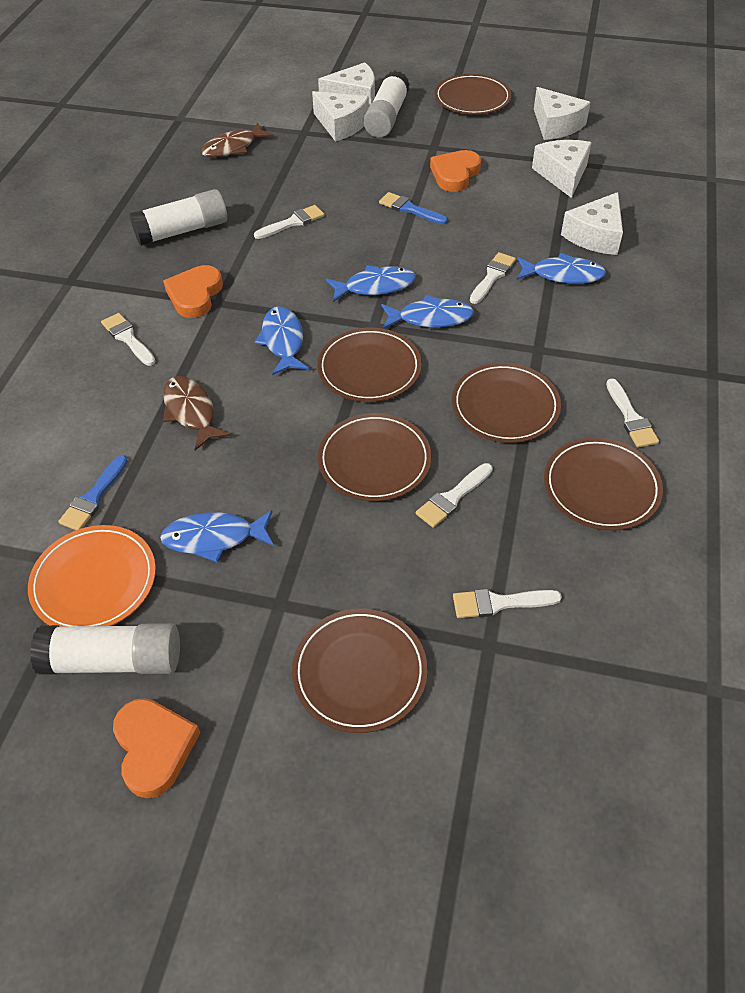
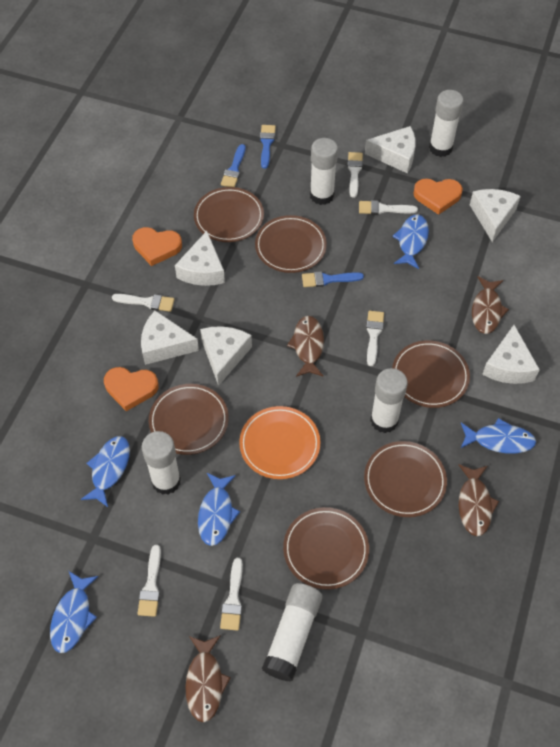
blue brush: [58,455,128,530] [379,192,448,224] = 2 -> [221,144,246,187] [260,125,276,169] [302,271,364,287] = 3
brown fish: [163,376,231,450] [201,123,274,158] = 2 -> [185,635,231,722] [287,316,324,377] [459,464,499,536] [472,276,509,334] = 4
white cheese: [312,91,369,142] [318,62,375,106] [532,140,592,198] [534,87,590,140] [561,192,623,255] = 5 -> [141,311,199,365] [175,231,225,286] [200,326,252,386] [365,126,416,174] [470,189,521,242] [482,325,540,384] = 6
white glue stick: [30,623,180,675] [130,189,227,246] [363,71,410,138] = 3 -> [142,431,181,495] [262,583,323,682] [310,138,338,205] [370,368,408,433] [429,90,464,157] = 5

